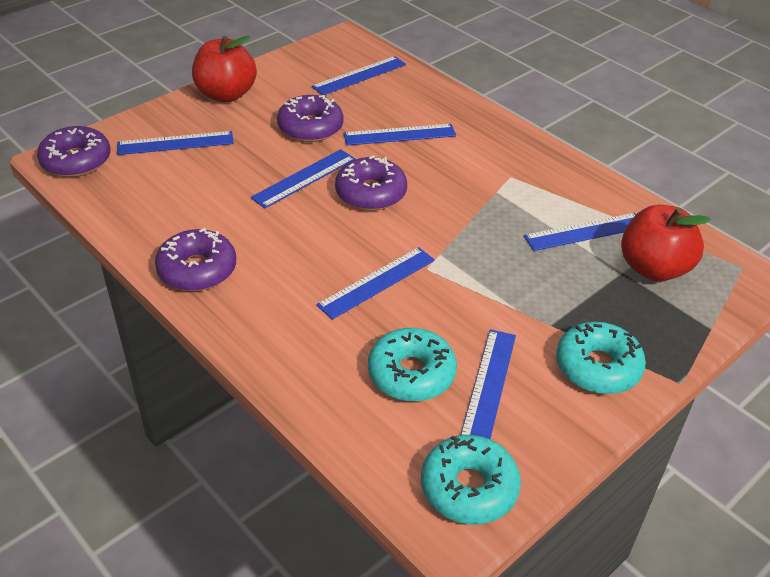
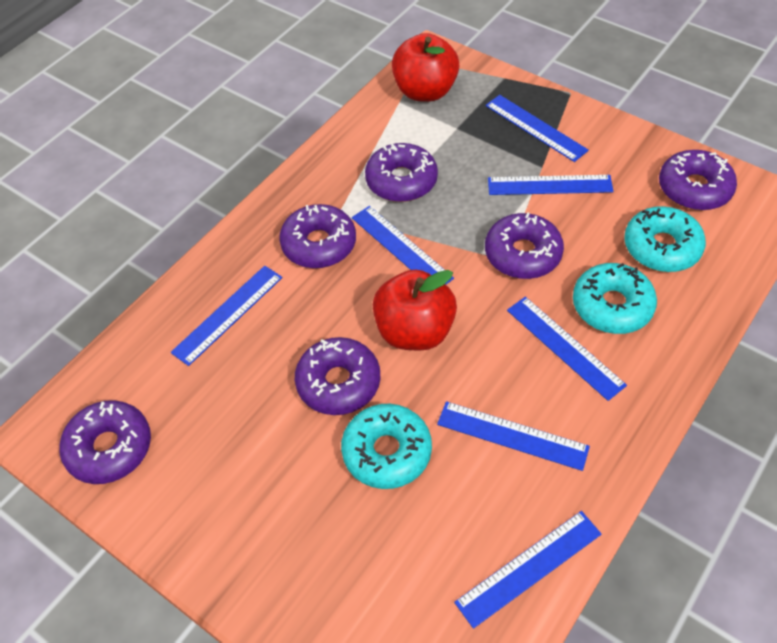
purple donut: [37,126,111,177] [155,228,236,291] [277,95,343,142] [335,155,407,211] = 4 -> [59,400,151,484] [279,204,356,268] [295,337,380,415] [365,143,438,202] [485,212,564,279] [659,150,737,210] = 6

